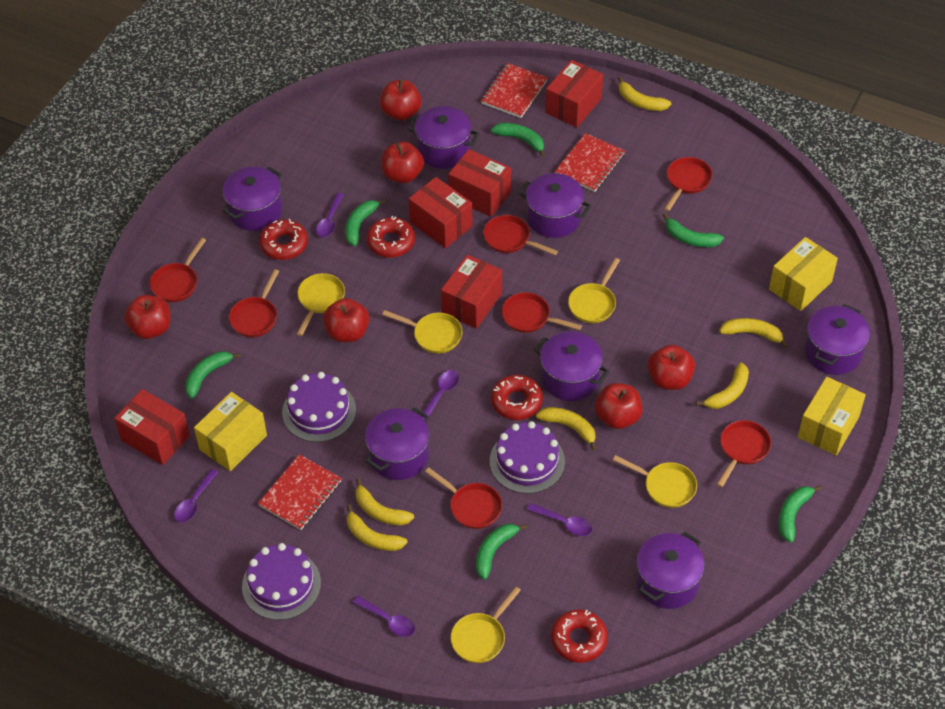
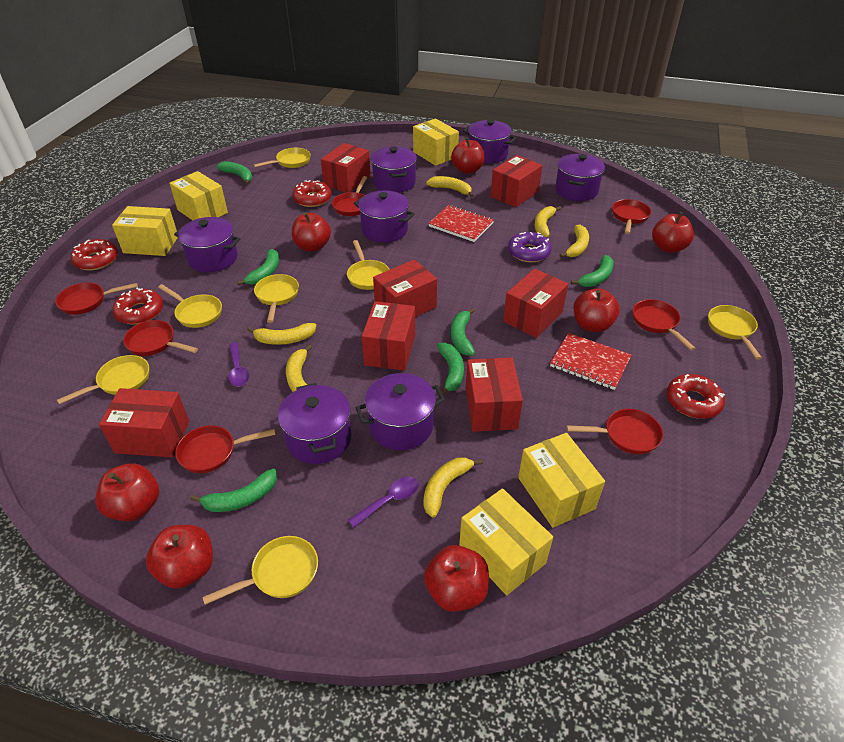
purple cake: [242,543,321,620] [282,372,356,442] [490,421,565,494] = 3 -> none = 0
purple donut: none = 0 -> [508,232,552,262] = 1
purple spoon: [174,469,219,523] [316,193,344,237] [353,596,415,637] [420,370,459,419] [527,503,592,536] = 5 -> [228,342,249,387] [348,477,419,528] = 2
red apple: [124,295,170,339] [323,298,369,342] [380,79,421,121] [381,142,424,184] [595,383,643,429] [648,345,695,390] = 6 -> [95,464,159,521] [146,525,213,589] [292,212,331,252] [424,545,489,612] [451,137,485,174] [574,288,620,332] [652,212,694,253] = 7
red box: [115,389,190,465] [409,177,473,248] [441,254,502,329] [448,149,511,217] [545,60,603,127] = 5 -> [99,388,189,458] [321,143,370,193] [362,301,415,371] [373,260,437,317] [466,357,523,432] [491,155,542,207] [503,269,568,338] = 7
red notebook: [258,454,342,530] [481,63,547,118] [555,133,625,192] = 3 -> [428,205,494,242] [550,333,632,390] = 2
yellow box: [194,392,267,471] [769,237,838,311] [798,377,866,456] = 3 -> [112,206,178,256] [169,171,228,220] [413,119,459,166] [459,488,553,595] [518,433,605,528] = 5
yellow pan: [297,273,345,336] [382,310,462,354] [451,586,521,663] [568,258,620,323] [613,455,697,508] = 5 -> [57,355,149,405] [158,284,222,328] [202,536,318,605] [254,148,311,168] [254,274,299,323] [347,240,390,290] [708,305,762,360] = 7

